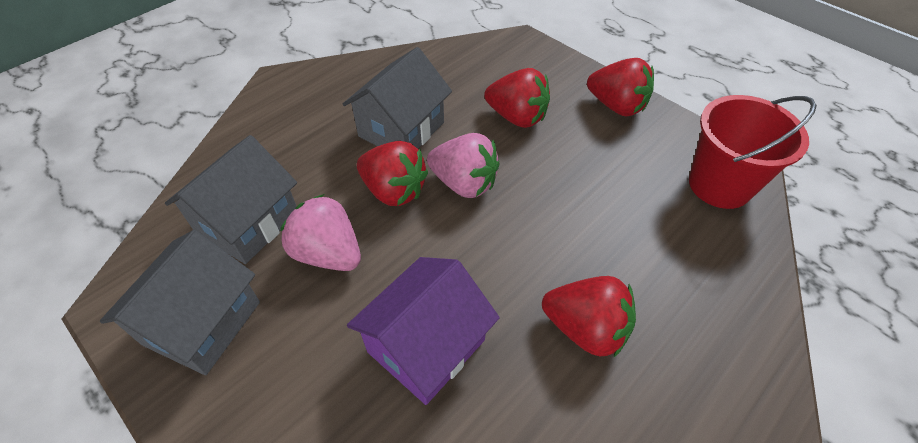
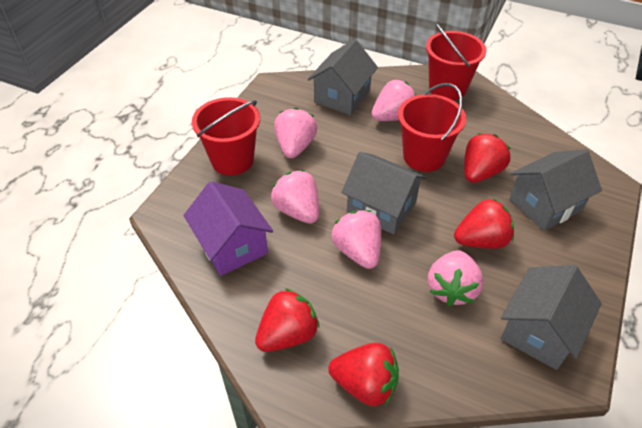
grey house: [100,230,260,375] [165,135,297,264] [343,47,452,149] = 3 -> [308,39,378,115] [341,152,426,235] [500,265,602,370] [509,149,602,231] = 4
pink strawberry: [280,194,361,271] [427,133,500,198] = 2 -> [271,170,319,224] [274,108,317,158] [332,210,381,269] [371,80,416,121] [428,250,484,306] = 5
red bucket: [689,95,817,209] = 1 -> [192,97,260,175] [398,83,466,172] [426,23,486,100] = 3

